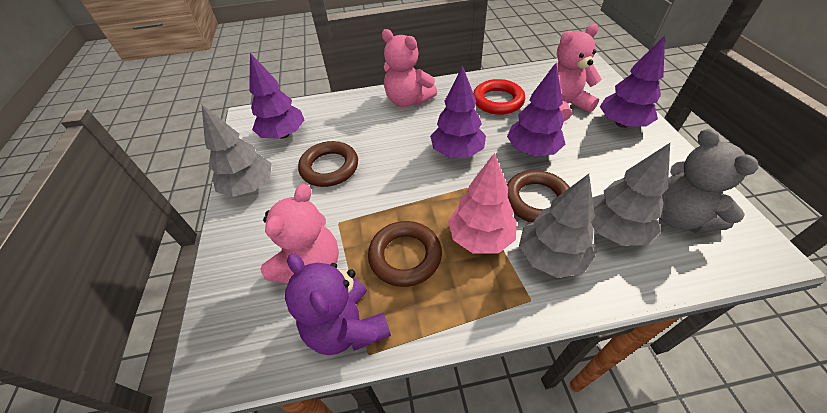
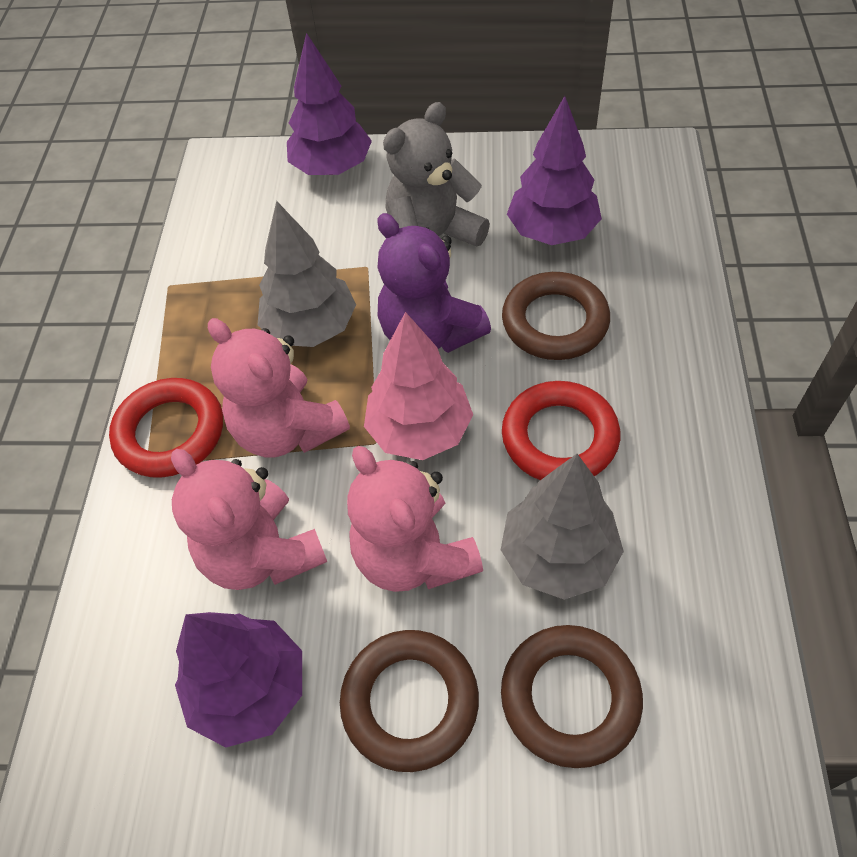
grey tree: [202,105,272,197] [519,174,595,278] [591,143,670,246] = 3 -> [258,201,356,347] [501,454,624,600] = 2
purple tree: [249,53,304,139] [430,66,486,158] [507,63,565,156] [600,35,665,128] = 4 -> [175,612,302,747] [287,33,372,175] [507,96,602,245] = 3
red ring: [473,79,525,115] = 1 -> [109,378,223,478] [502,381,620,480] = 2

